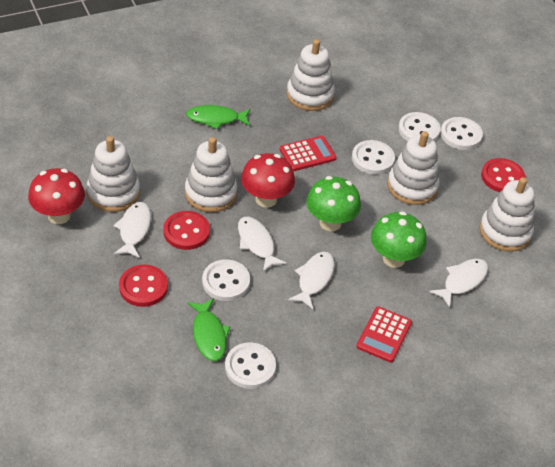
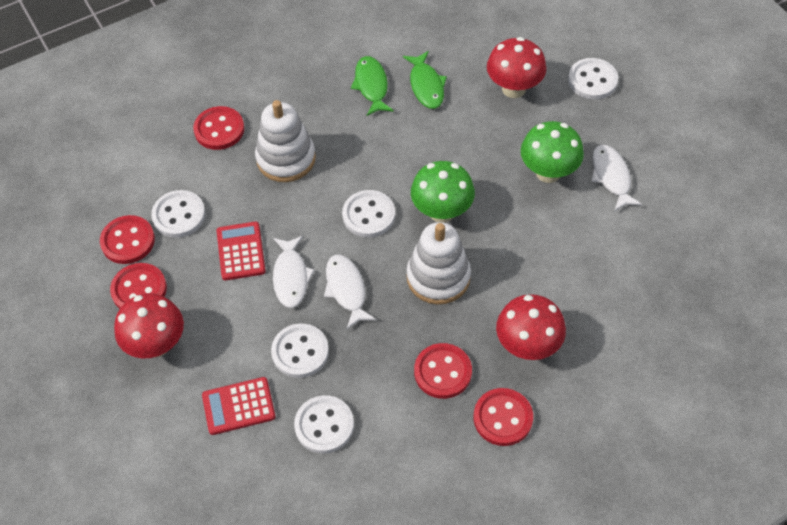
red button: [119,264,168,307] [164,211,210,250] [481,158,525,192] = 3 -> [100,215,155,264] [110,263,167,309] [193,106,244,150] [414,343,472,399] [474,388,533,446] = 5
red mushroom: [28,168,85,224] [241,153,295,208] = 2 -> [114,293,184,359] [487,37,546,98] [496,294,566,360] = 3
white fish: [113,202,151,258] [238,216,287,272] [288,252,335,309] [429,259,488,308] = 4 -> [273,236,315,308] [324,255,376,329] [591,145,642,212] = 3
white stacking toy: [86,136,140,212] [185,137,237,212] [287,39,335,111] [387,131,440,205] [480,177,535,252] = 5 -> [255,100,316,182] [406,222,471,305] = 2

